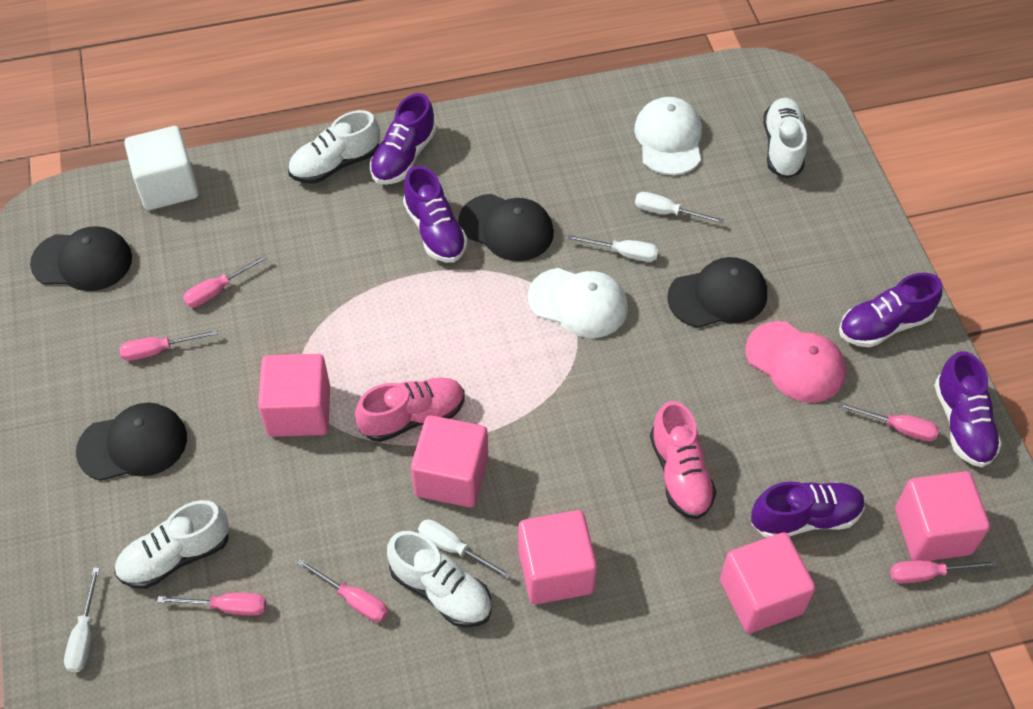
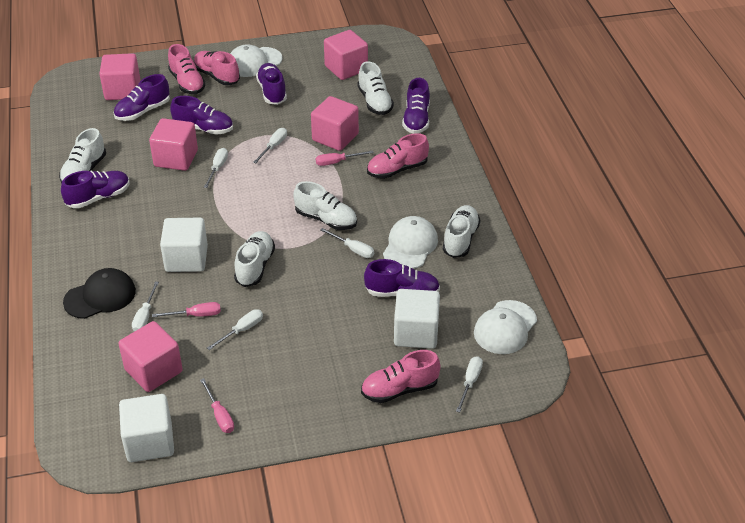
black cap: [30,226,132,291] [76,403,187,481] [458,194,554,261] [667,257,767,328] = 4 -> [63,268,136,319] = 1
pink cap: [745,321,846,403] = 1 -> none = 0
pink screwdriver: [119,330,218,361] [157,593,266,616] [183,255,268,307] [297,559,388,622] [838,402,939,441] [890,560,997,584] = 6 -> [152,302,221,317] [200,378,234,433] [316,151,374,166] = 3
pink shoe: [355,378,465,442] [650,401,716,519] = 2 -> [168,44,206,94] [194,51,240,85] [361,350,440,403] [367,133,429,179] = 4
purple shoe: [370,93,436,185] [403,166,468,263] [751,481,865,538] [839,273,943,348] [934,351,1002,467] = 5 -> [61,171,130,209] [113,74,170,121] [170,96,233,135] [256,63,287,105] [364,259,440,297] [402,78,430,134] = 6
white cap: [528,268,628,338] [634,97,702,175] = 2 -> [230,44,283,77] [383,216,438,269] [474,300,537,354] = 3
white cube: [124,126,199,210] = 1 -> [119,394,174,462] [160,218,208,272] [394,289,440,349] = 3
white screwdriver: [64,567,100,673] [418,519,512,579] [567,235,659,262] [635,192,724,224] = 4 -> [132,281,159,332] [204,148,228,188] [207,309,263,350] [253,128,287,163] [320,228,374,258] [456,356,483,412] = 6
white shoe: [114,500,230,589] [288,110,380,184] [387,531,492,628] [763,98,807,178] = 4 -> [59,128,106,184] [234,231,275,287] [293,181,357,230] [358,61,394,115] [443,205,480,258] = 5

